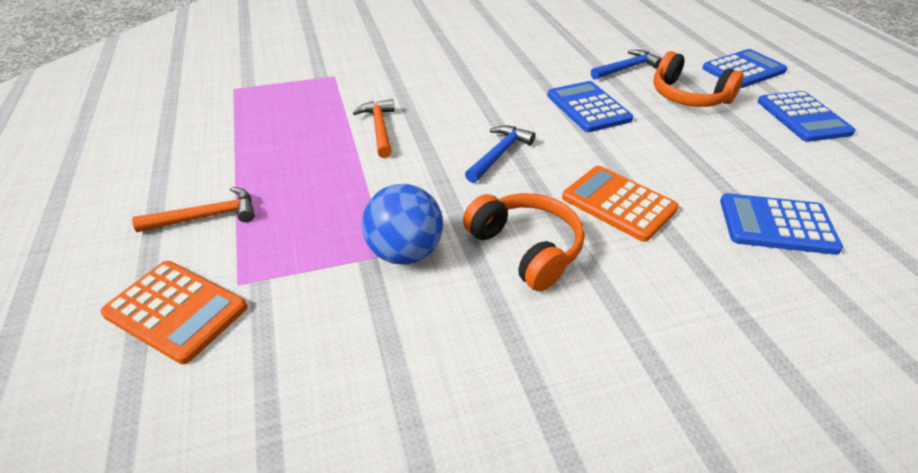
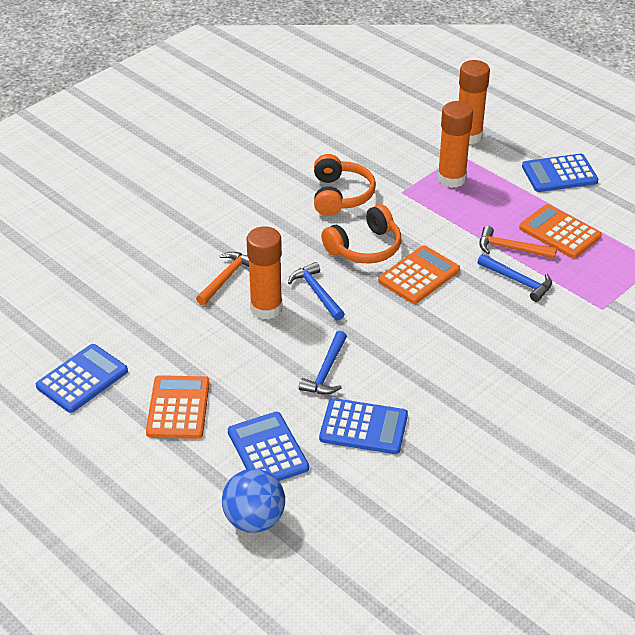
blue hammer: [465,125,535,183] [591,50,662,80] = 2 -> [288,262,345,321] [299,331,347,394] [478,254,552,302] = 3
orange calculator: [100,261,247,364] [562,166,679,242] = 2 -> [146,375,210,439] [378,245,460,304] [519,204,602,259] = 3
orange glue stick: none = 0 -> [247,226,282,320] [437,101,473,188] [459,60,490,144] = 3

